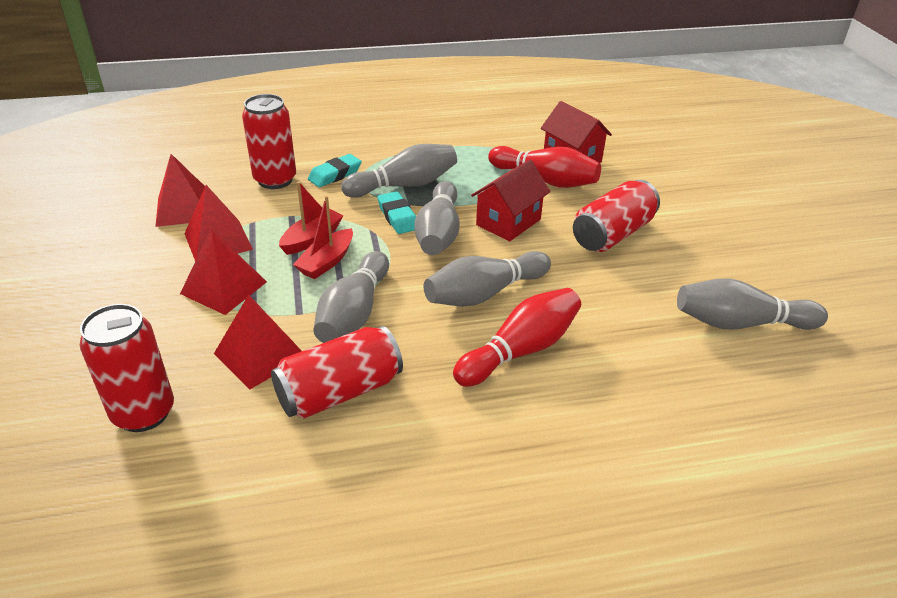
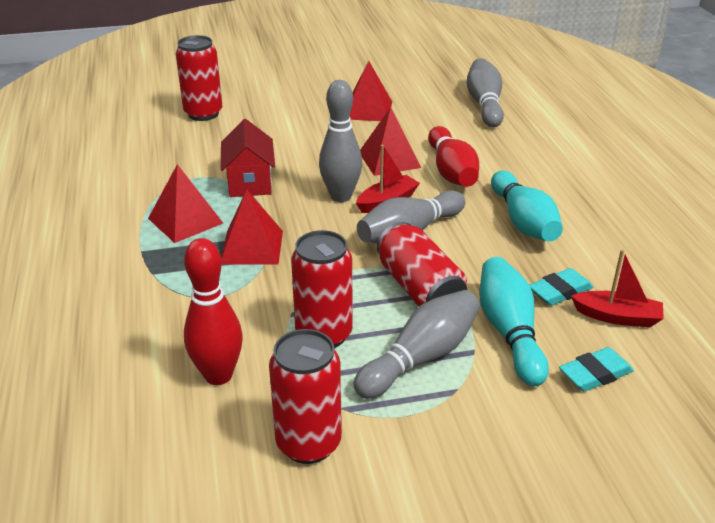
grey bowling pin: [313,251,389,343] [341,144,457,198] [414,181,460,255] [424,251,551,307] [677,279,828,330] = 5 -> [319,80,362,202] [354,290,480,399] [357,190,465,243] [467,58,504,128] = 4
red house: [471,160,551,242] [541,101,612,163] = 2 -> [221,119,275,197] = 1
turquoise bowling pin: none = 0 -> [479,257,549,386] [491,171,563,241] = 2

